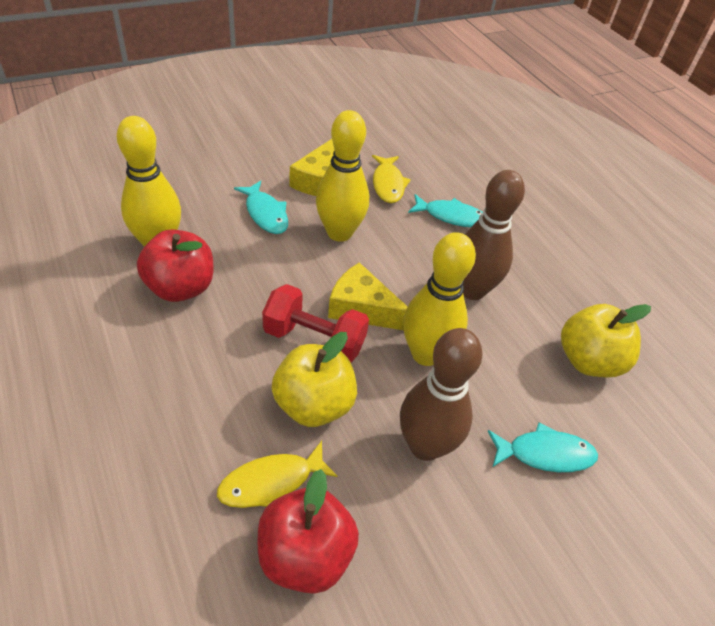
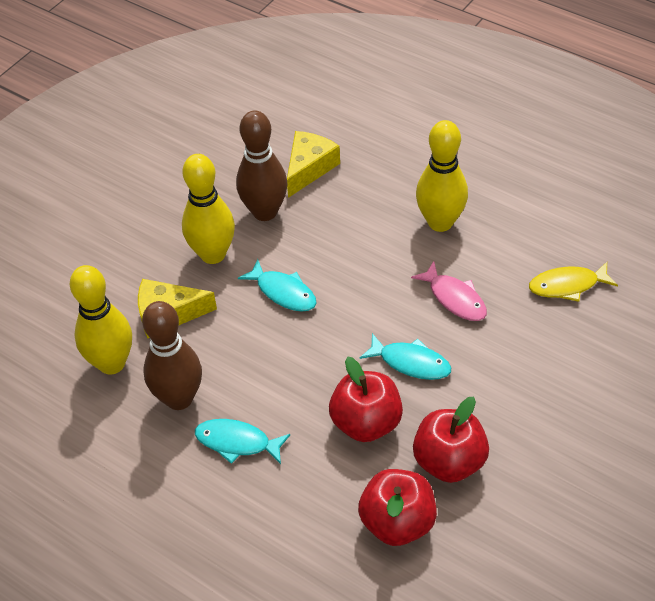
pink fish: none = 0 -> [411,261,487,321] = 1
red apple: [137,229,213,302] [258,469,359,594] = 2 -> [329,357,403,442] [358,469,437,546] [413,397,489,483] = 3
red dumbbell: [262,284,369,362] = 1 -> none = 0
yellow apple: [272,332,357,427] [561,304,651,377] = 2 -> none = 0
yellow fish: [217,441,337,508] [372,155,411,203] = 2 -> [529,262,618,302] = 1

